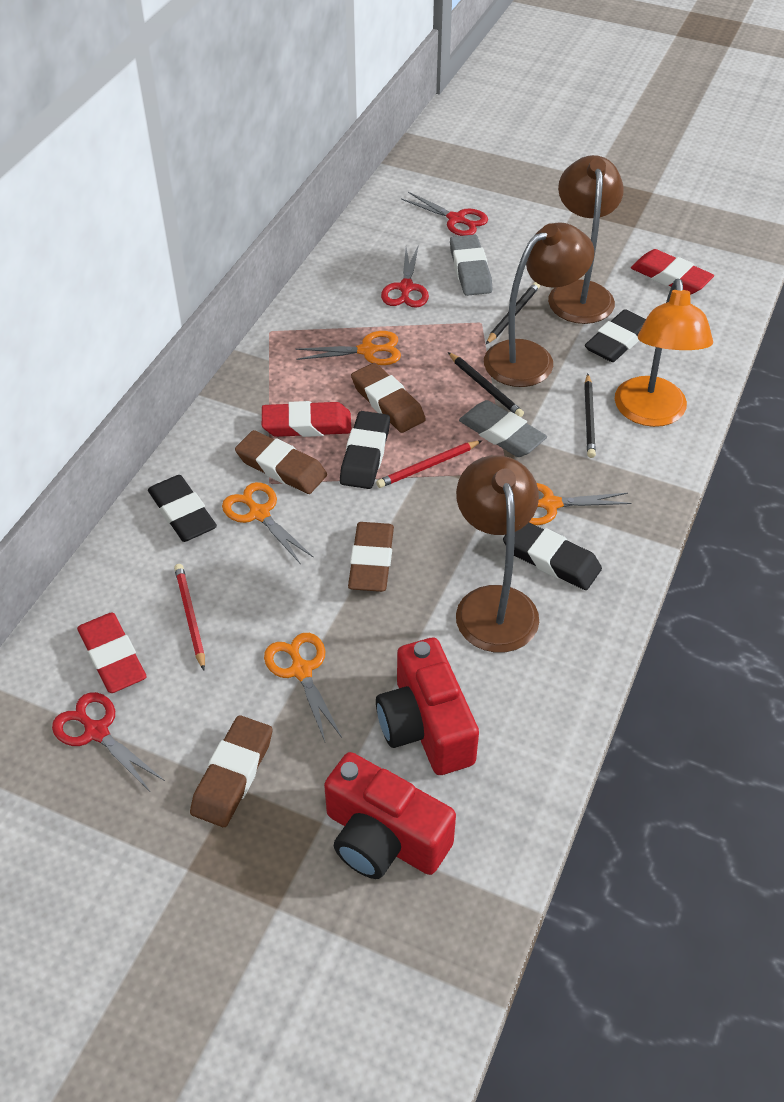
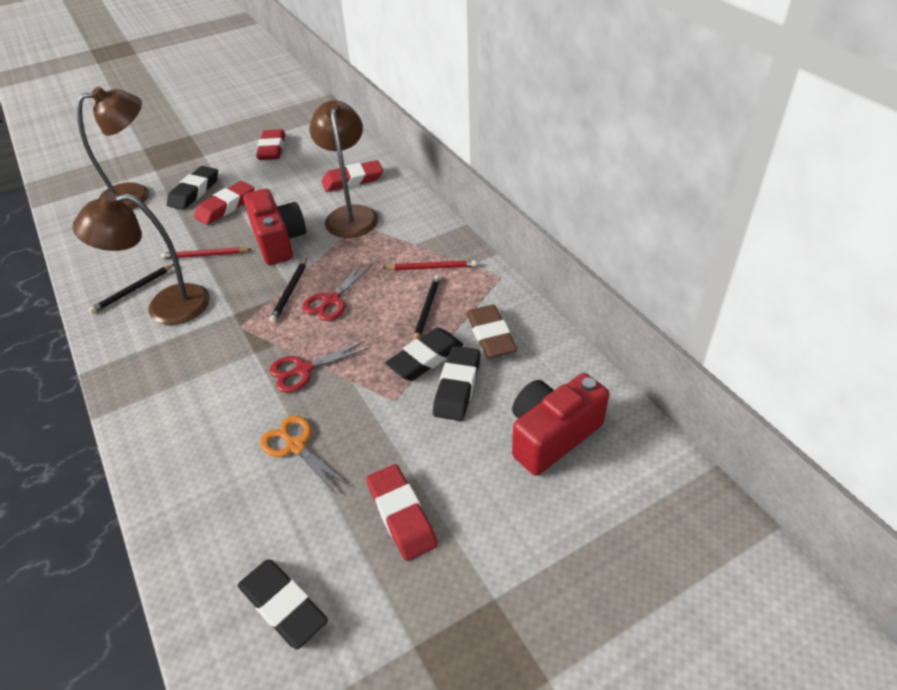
brown eraser: [190,715,272,827] [235,430,327,494] [348,522,394,592] [351,363,426,433] = 4 -> [466,305,518,358] = 1
grey eraser: [450,234,493,296] [459,400,547,457] = 2 -> none = 0
orange lamp: [615,279,713,427] = 1 -> none = 0
orange scissors: [222,482,314,564] [264,633,342,742] [296,331,401,365] [529,483,631,525] = 4 -> [260,416,349,494] = 1
red eraser: [77,613,146,693] [262,401,351,437] [631,249,714,295] = 3 -> [194,181,254,225] [256,129,285,160] [321,160,383,192] [366,464,438,561] = 4
red scissors: [52,692,165,790] [381,245,429,308] [401,192,488,236] = 3 -> [269,341,370,393] [302,262,372,321] = 2

